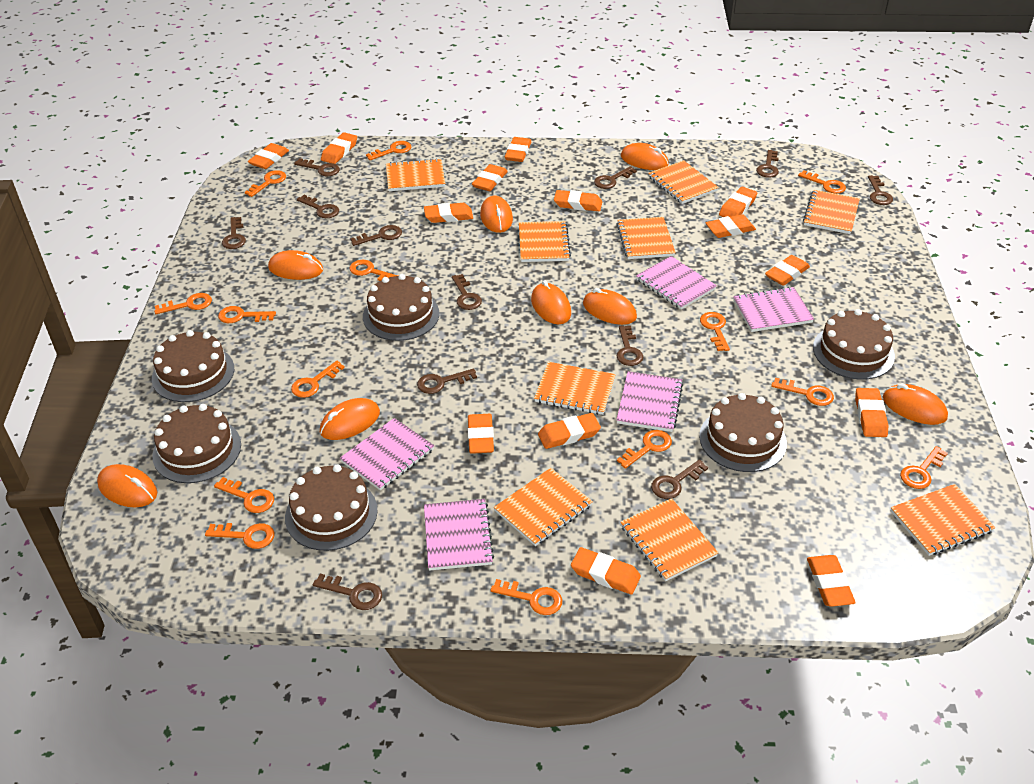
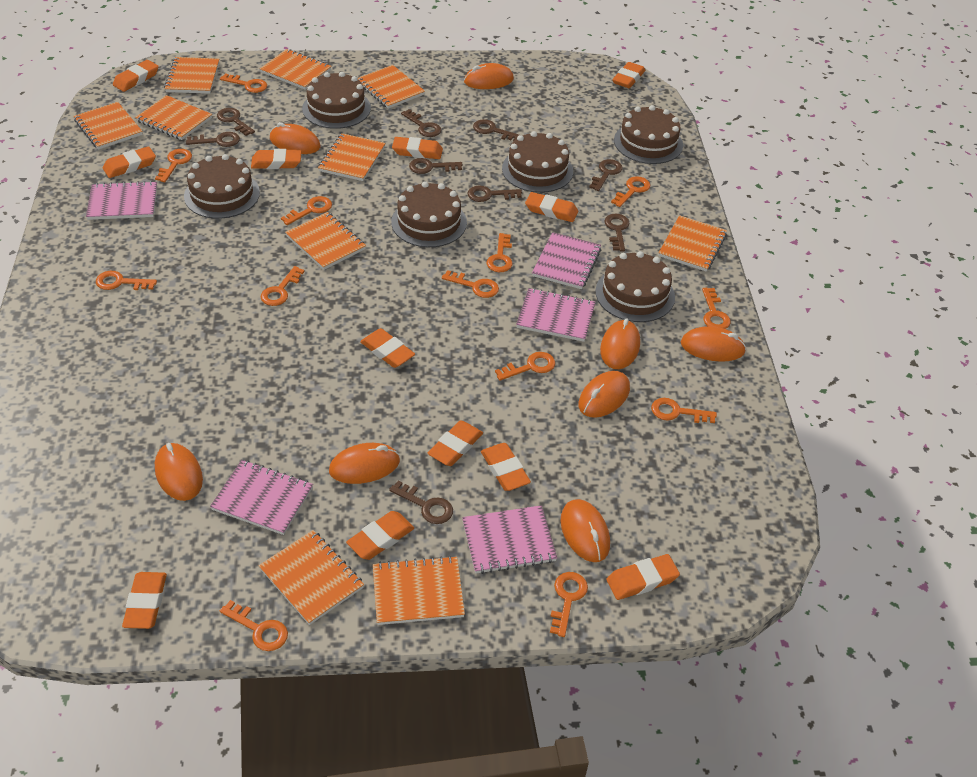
brown key: [222,217,246,249] [294,158,340,176] [297,195,339,218] [313,574,382,610] [350,225,402,246] [417,368,477,394] [452,274,482,310] [594,166,637,189] [617,325,643,366] [651,459,708,499] [756,150,779,178] [868,175,893,205] = 12 -> [186,132,240,147] [217,108,255,136] [389,480,453,524] [401,109,441,137] [409,158,463,174] [468,186,522,202] [473,119,519,141] [589,159,623,191] [604,214,630,251] = 9
orange eraser: [248,143,289,169] [321,132,357,164] [424,203,473,223] [468,414,494,454] [472,164,508,191] [504,137,531,162] [538,413,601,449] [554,190,602,211] [571,547,641,595] [706,214,756,238] [719,187,757,217] [765,255,810,286] [807,555,856,607] [855,388,888,437] = 14 -> [103,146,156,178] [113,60,159,92] [122,572,167,629] [251,149,301,169] [346,511,414,560] [360,328,415,368] [392,137,443,159] [428,420,483,466] [481,443,531,491] [525,192,578,222] [606,554,680,600] [612,62,645,88] = 12
orange key: [154,293,212,314] [205,523,275,549] [214,477,274,513] [218,306,276,323] [245,170,286,197] [291,361,345,398] [350,260,398,281] [366,141,411,160] [490,579,562,615] [617,430,672,469] [700,312,730,351] [771,378,834,406] [798,170,846,194] [900,446,948,489] = 14 -> [96,271,157,290] [155,149,192,182] [220,73,267,93] [220,600,288,651] [261,266,304,306] [281,196,332,225] [442,270,499,298] [486,233,512,272] [495,352,555,381] [550,572,588,637] [611,176,650,207] [651,398,717,423] [702,288,731,329] = 13
orange notebook: [386,158,445,191] [494,468,593,546] [519,221,571,262] [534,362,616,415] [616,217,676,259] [620,498,719,581] [648,160,719,204] [803,190,860,234] [891,484,996,556] = 9 -> [74,102,143,150] [135,95,212,140] [164,57,219,94] [259,530,364,625] [260,49,331,90] [285,212,366,270] [318,133,386,181] [358,65,425,109] [373,556,465,625] [658,215,727,272] = 10

